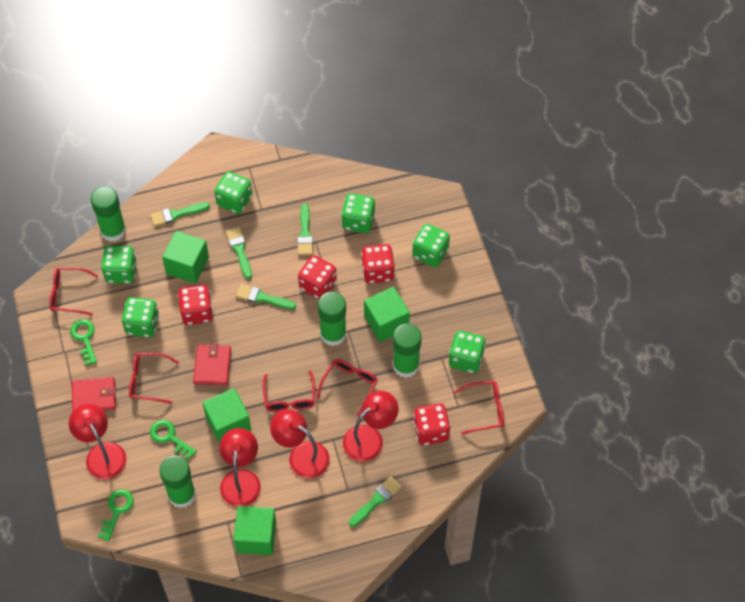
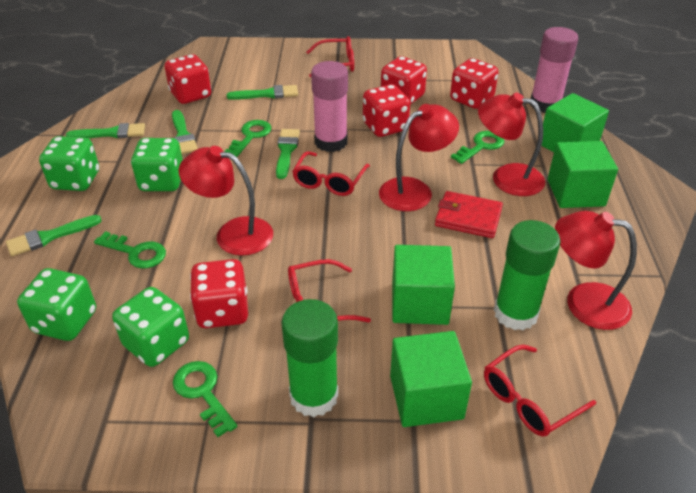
green dice: [102,246,137,284] [122,297,159,337] [214,172,252,214] [341,193,375,233] [412,224,450,267] [449,331,486,373] = 6 -> [17,268,96,341] [39,136,99,191] [112,287,189,367] [131,138,183,191] = 4
green glue stick: [91,186,126,242] [159,455,196,508] [318,292,347,346] [393,324,422,378] = 4 -> [281,299,338,417] [494,220,561,330] = 2
green key: [70,319,97,365] [98,489,134,541] [150,420,197,460] = 3 -> [94,231,166,268] [173,361,237,437] [224,120,271,157] [451,131,504,164] = 4
pink glue stick: none = 0 -> [311,61,348,152] [530,27,578,113] = 2
red dice: [178,285,213,325] [298,256,337,299] [361,244,395,284] [413,403,451,445] = 4 -> [165,54,211,104] [190,259,248,328] [363,84,410,137] [381,56,427,105] [450,58,499,109] = 5
red glasses: [49,268,98,315] [129,353,179,404] [262,370,315,412] [317,359,378,417] [454,381,504,434] = 5 -> [288,259,371,322] [292,151,370,196] [306,36,354,77] [484,345,596,437] = 4
red wallet: [72,377,116,412] [193,343,231,386] = 2 -> [435,191,503,238] = 1

